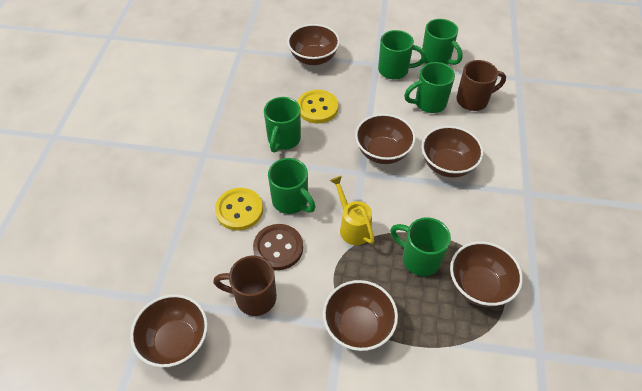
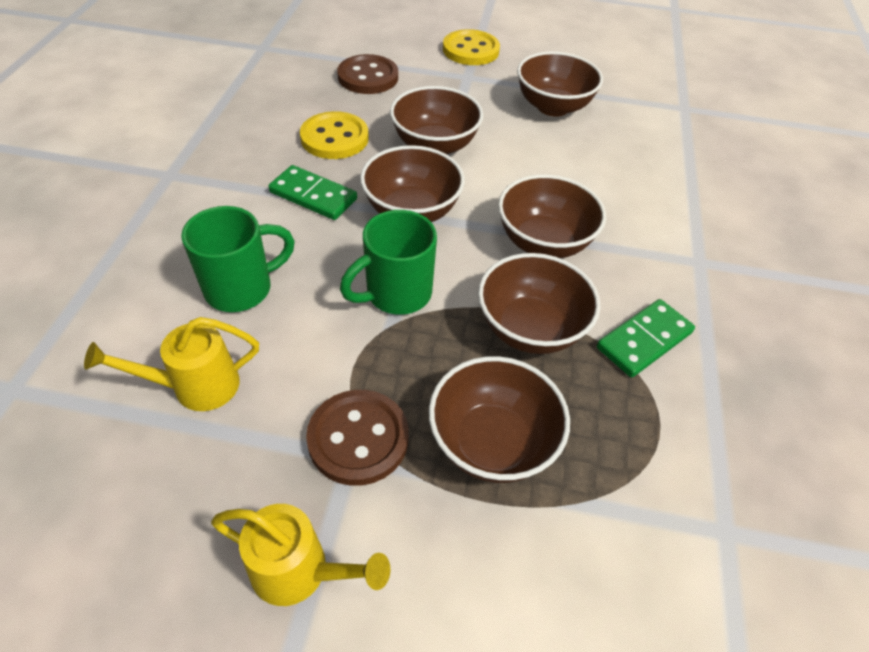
brown button: [253,224,303,270] = 1 -> [306,390,409,486] [337,54,398,94] = 2
brown mug: [213,256,277,316] [456,60,506,111] = 2 -> none = 0
green domino: none = 0 -> [268,165,357,220] [597,299,695,378] = 2
green mug: [264,97,301,152] [268,158,316,214] [378,30,426,79] [390,217,451,276] [404,62,455,113] [422,19,463,65] = 6 -> [181,206,295,312] [340,210,437,315] = 2
yellow watering can: [330,176,374,245] = 1 -> [84,317,259,411] [211,504,390,606] = 2

